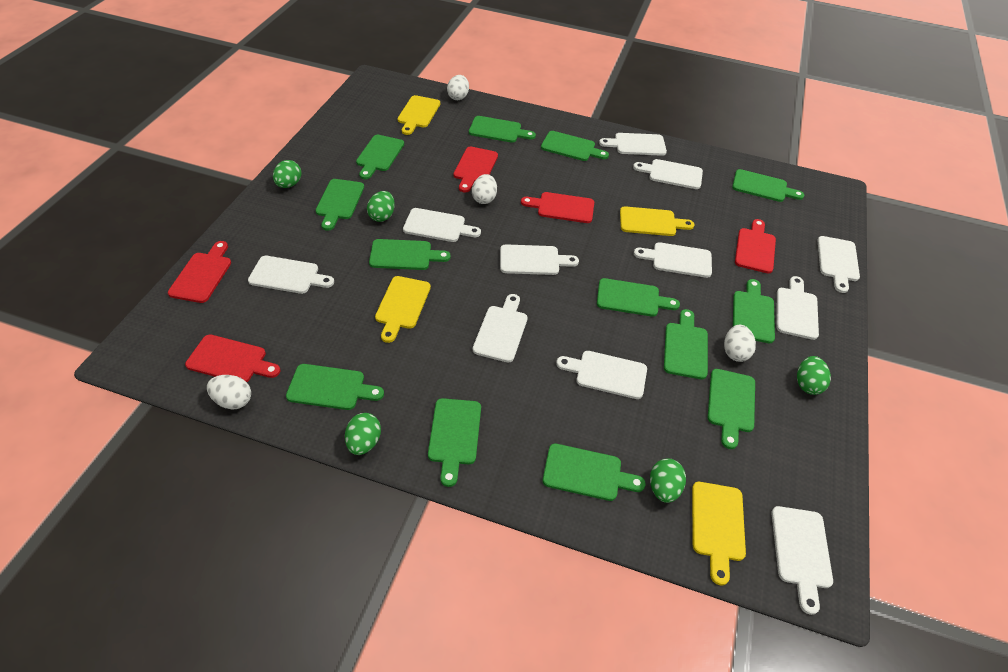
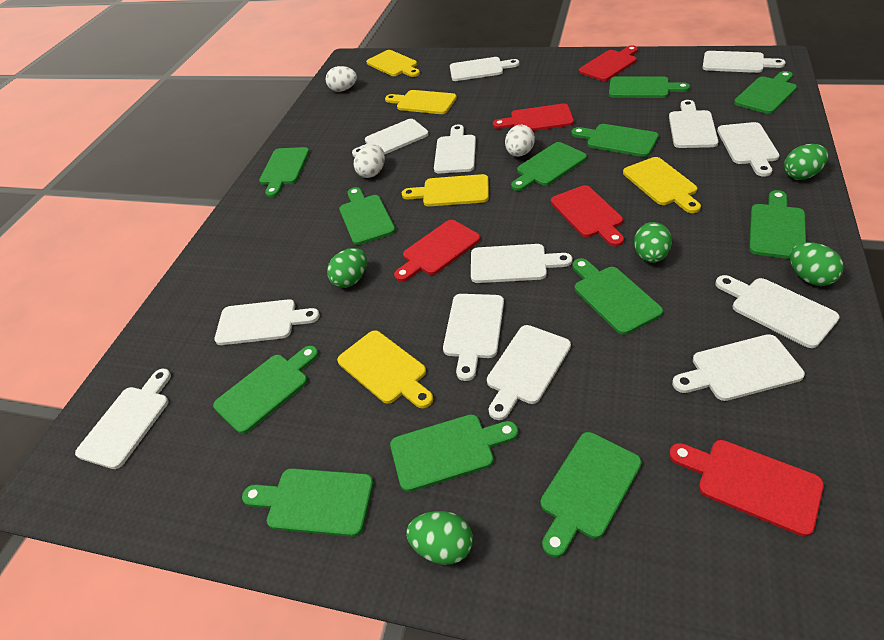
green cutting board: [286,364,384,410] [316,179,364,231] [356,135,404,179] [369,239,451,270] [428,398,481,487] [469,116,536,143] [541,131,609,161] [543,444,646,501] [597,278,680,317] [664,309,708,379] [708,369,755,449] [732,169,805,202] [733,279,775,343] = 13 -> [213,346,319,434] [242,468,373,537] [259,147,310,197] [339,187,395,245] [390,414,518,492] [511,142,587,191] [541,432,642,557] [571,124,659,157] [572,258,663,335] [609,76,690,98] [734,71,797,114] [749,190,806,259] = 12
white cutting board: [248,256,334,294] [403,208,481,242] [473,294,528,363] [500,244,579,275] [556,351,647,399] [599,133,667,156] [633,159,703,189] [634,242,712,278] [771,506,833,615] [776,276,819,340] [817,236,860,293] = 11 -> [75,369,171,469] [215,299,320,345] [352,119,429,157] [434,125,476,173] [443,294,504,381] [450,57,519,81] [471,244,572,283] [487,325,571,420] [669,100,718,148] [672,334,805,401] [702,51,786,73] [715,275,840,348] [717,122,780,176] = 13
white egg: [207,375,251,409] [447,75,469,100] [472,174,497,204] [724,325,756,362] = 4 -> [326,66,357,92] [354,145,385,178] [505,125,535,157] = 3
yellow cutting board: [375,276,431,343] [398,95,440,135] [620,206,695,236] [692,482,746,585] = 4 -> [337,330,433,408] [366,50,420,77] [385,90,457,114] [402,174,489,206] [623,157,701,213] = 5

